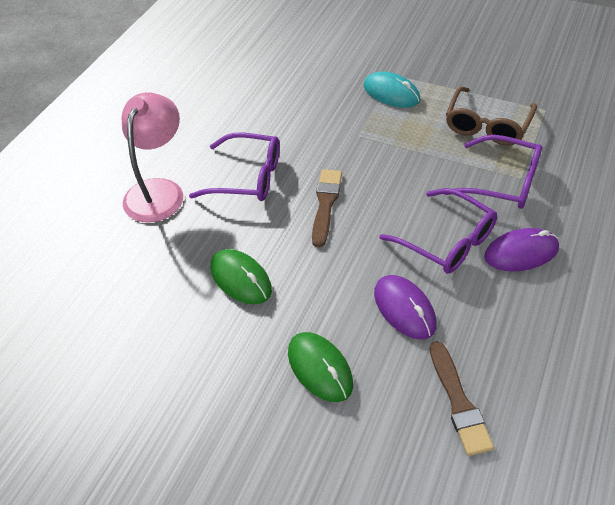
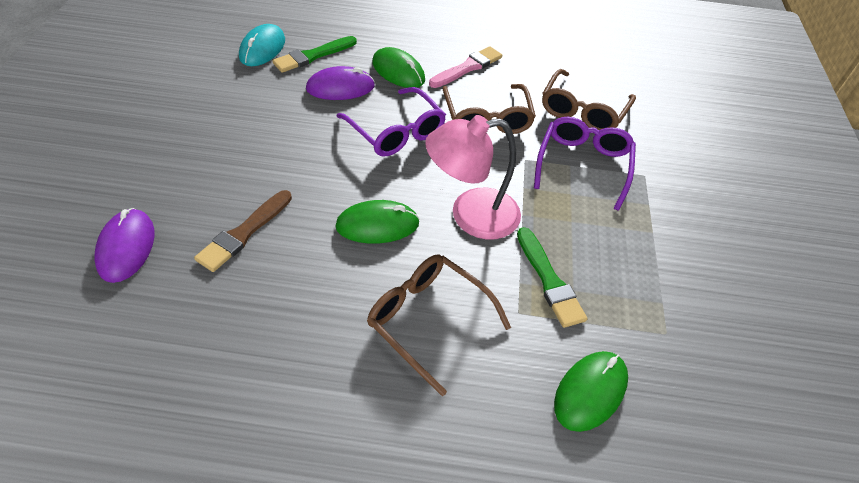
brown brush: [312,169,342,247] [430,341,494,456] = 2 -> [194,190,292,272] = 1
brown glasses: [446,87,537,146] = 1 -> [367,255,511,396] [442,84,536,134] [542,69,636,130] = 3
green brush: none = 0 -> [272,36,357,73] [517,227,587,328] = 2
green mouse: [210,249,272,304] [288,332,353,402] = 2 -> [335,200,420,244] [372,47,425,88] [554,351,628,432] = 3
pink brush: none = 0 -> [429,46,502,88] = 1
purple glasses: [189,133,280,201] [379,188,497,274] [445,135,542,209] = 3 -> [337,87,446,157] [534,117,636,211] = 2

